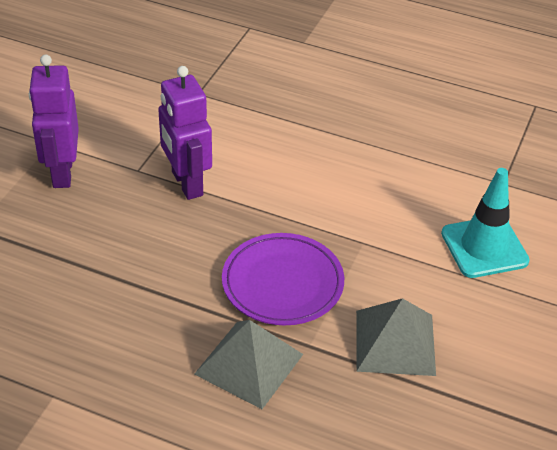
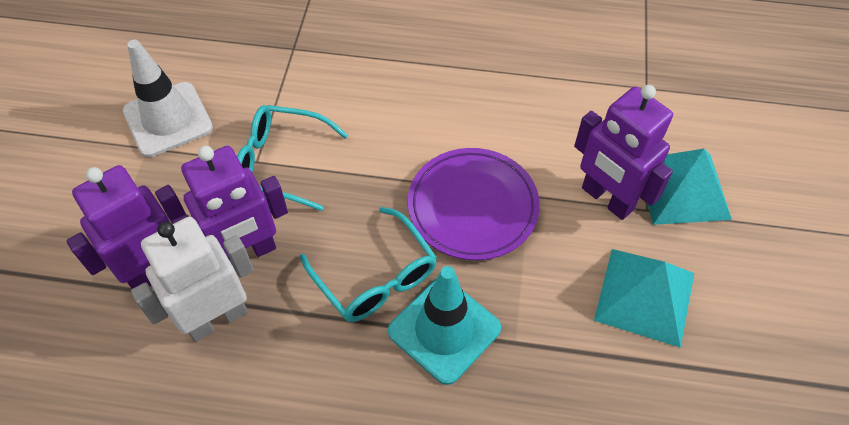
grey pyramid: [194,320,303,409] [356,298,436,376] = 2 -> none = 0
purple robot: [29,54,79,188] [158,66,212,200] = 2 -> [67,165,186,289] [172,146,288,266] [574,85,673,220] = 3
turquoise glasses: none = 0 -> [237,105,348,211] [300,207,437,322] = 2
turquoise pyramid: none = 0 -> [594,249,694,348] [648,149,732,225] = 2
white robot: none = 0 -> [131,217,254,342] = 1
white traffic cone: none = 0 -> [123,40,213,157] = 1

